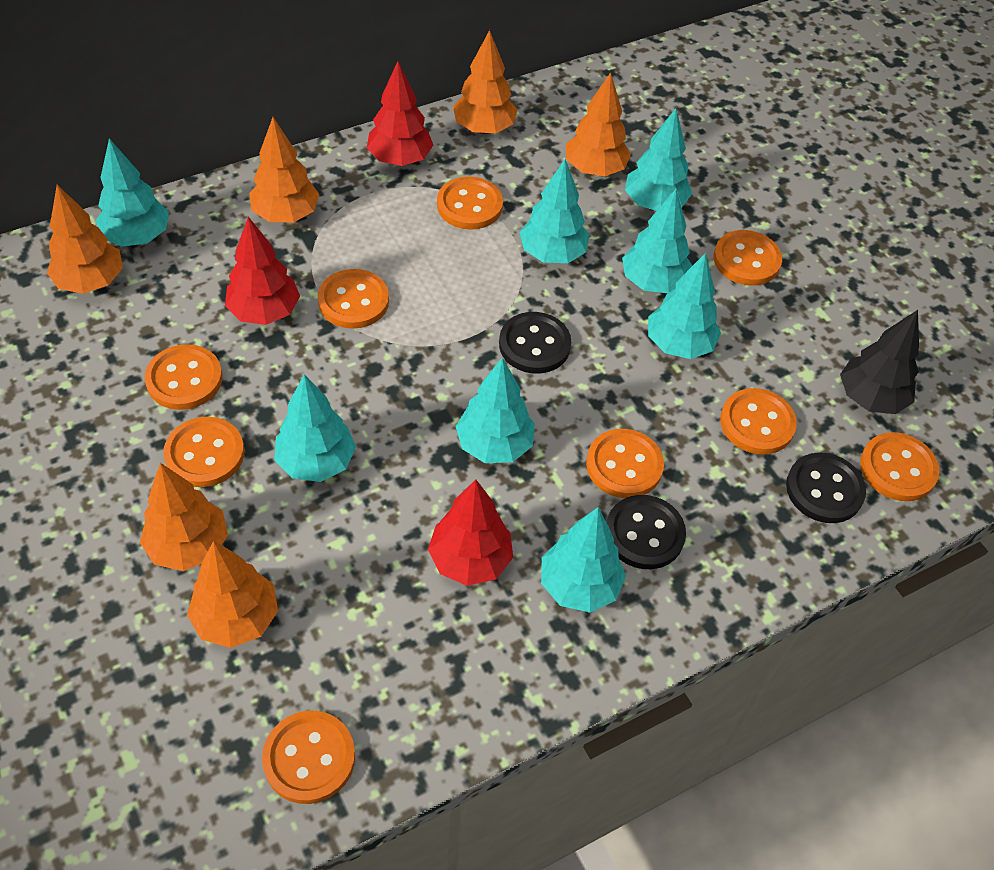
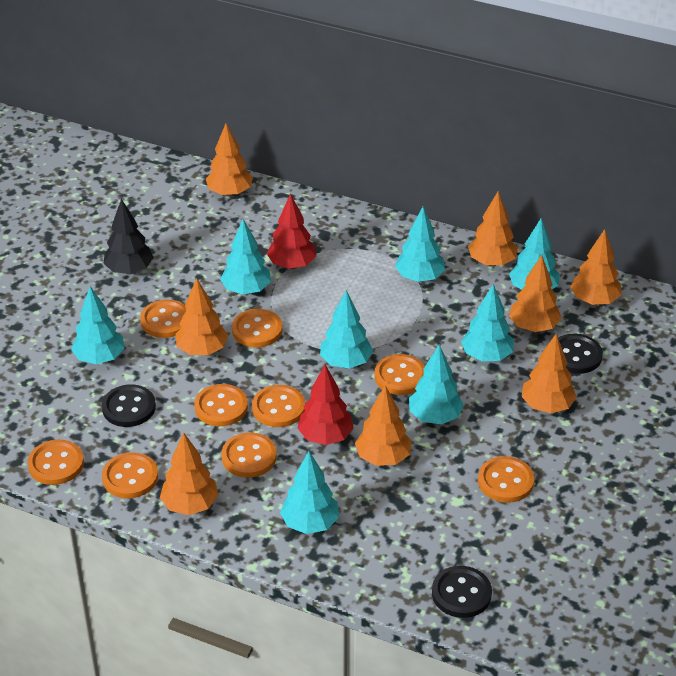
orange tree: [47,185,123,294] [140,463,228,571] [187,541,278,648] [249,117,320,222] [453,30,517,134] [566,72,631,176] = 6 -> [160,432,219,515] [175,278,228,355] [206,123,253,197] [355,385,412,466] [468,192,518,266] [509,255,562,332] [522,334,577,413] [570,229,621,305] = 8
red tree: [225,217,300,325] [367,61,433,166] [428,479,513,586] = 3 -> [267,193,316,269] [298,365,354,445] = 2

